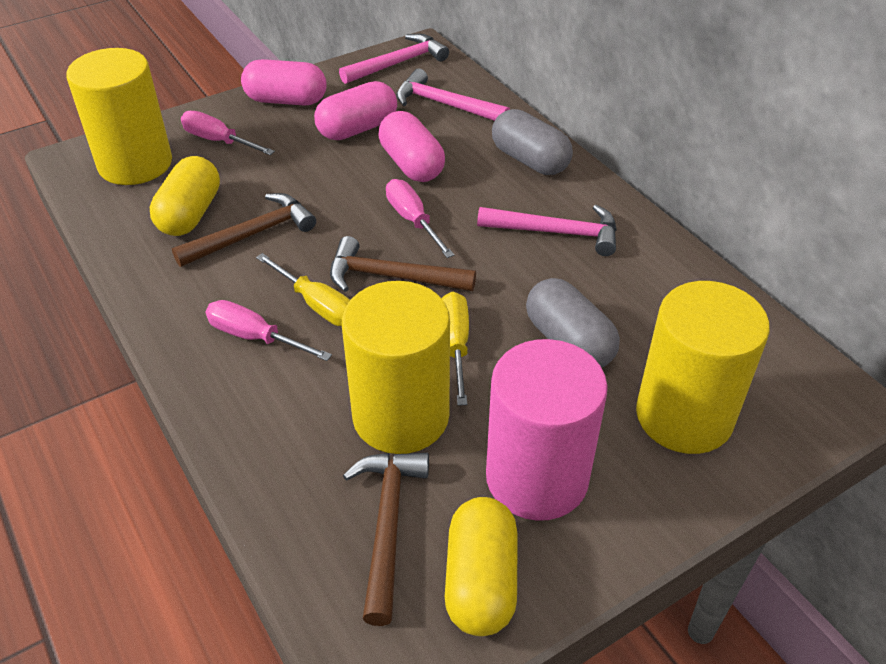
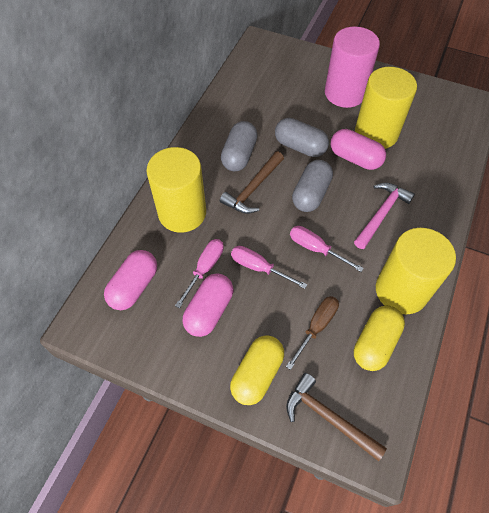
brown hammer: [172,193,316,267] [330,236,476,292] [343,453,429,626] = 3 -> [220,151,284,214] [286,373,387,461] = 2
brown screwdriver: none = 0 -> [286,296,339,370] = 1
grey capsule: [492,109,573,175] [526,278,620,368] = 2 -> [221,121,258,171] [275,118,329,157] [292,160,333,212] = 3
pink hammer: [339,34,449,84] [396,69,510,121] [477,205,617,256] = 3 -> [354,183,415,249] = 1
yellow screwdriver: [256,253,350,326] [441,292,469,406] = 2 -> none = 0

